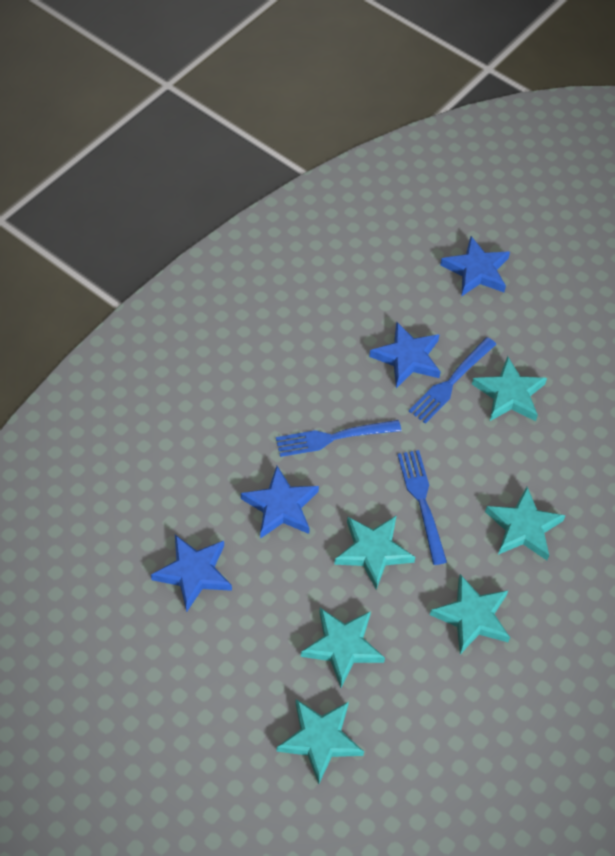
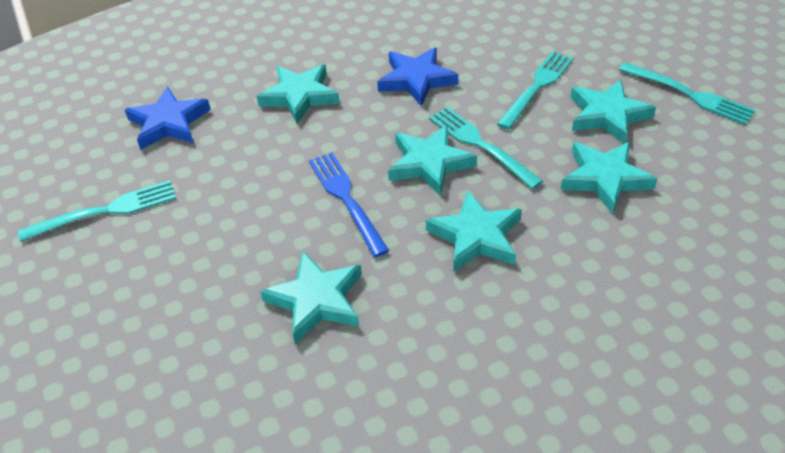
blue fork: [276,420,401,457] [397,450,447,565] [409,337,496,424] = 3 -> [309,152,389,257] = 1
blue star: [151,535,232,612] [241,466,319,539] [369,322,441,388] [440,236,510,297] = 4 -> [125,86,211,150] [377,48,458,106] = 2
turquoise fork: none = 0 -> [18,180,176,242] [429,107,543,189] [497,51,574,130] [619,62,755,125] = 4

